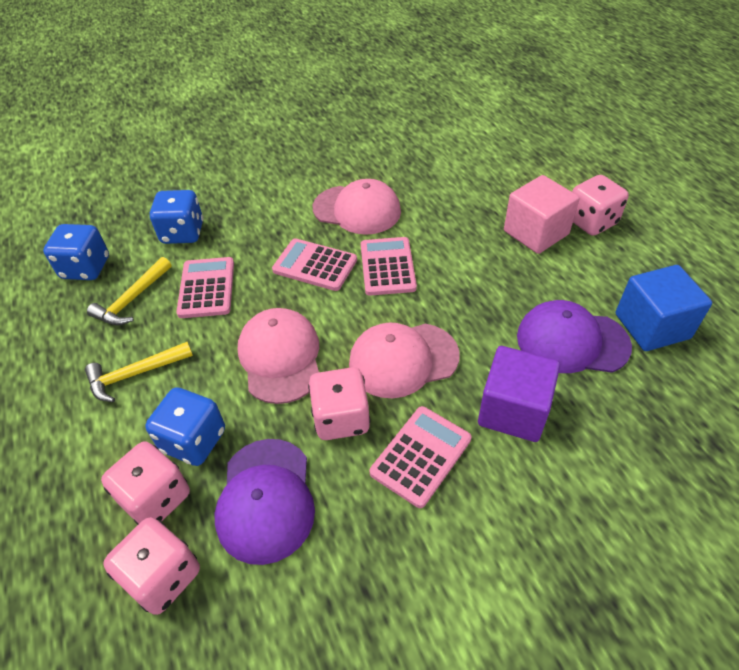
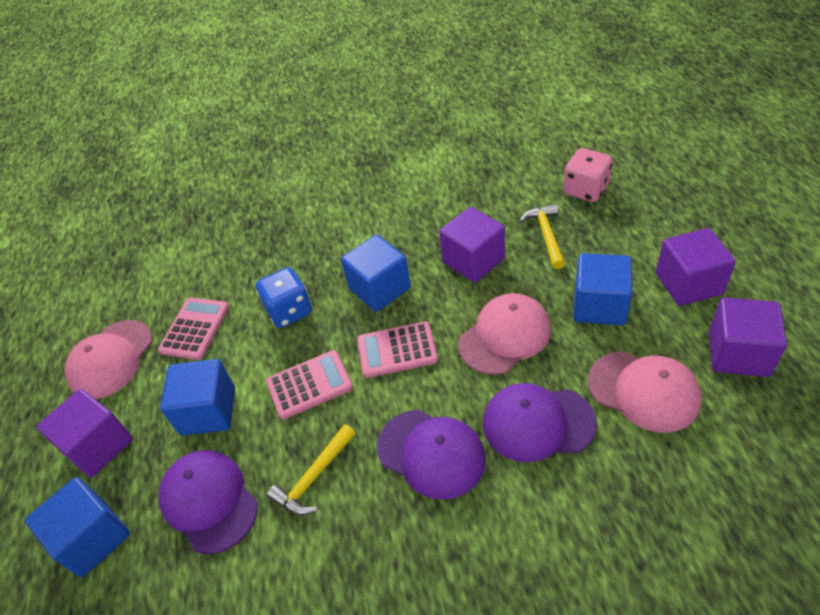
blue cube: [615,265,712,351] = 1 -> [25,477,130,578] [160,359,235,436] [341,235,411,312] [573,253,633,325] = 4
blue dice: [43,224,109,280] [145,387,225,466] [150,190,203,244] = 3 -> [256,267,312,328] = 1
pink calculator: [176,257,234,318] [272,238,357,291] [361,237,417,296] [370,406,472,508] = 4 -> [158,297,229,360] [266,350,353,419] [357,321,438,378] = 3
pink cube: [504,175,579,254] = 1 -> none = 0
pink dice: [101,441,190,525] [103,517,200,615] [308,367,371,440] [572,175,629,236] = 4 -> [563,148,612,202] = 1
purple cap: [214,439,315,565] [517,300,632,373] = 2 -> [158,450,258,554] [377,410,486,500] [483,383,597,462] = 3
purple cube: [478,346,560,442] = 1 -> [37,389,133,478] [439,207,505,283] [656,228,736,306] [709,298,787,377] = 4

